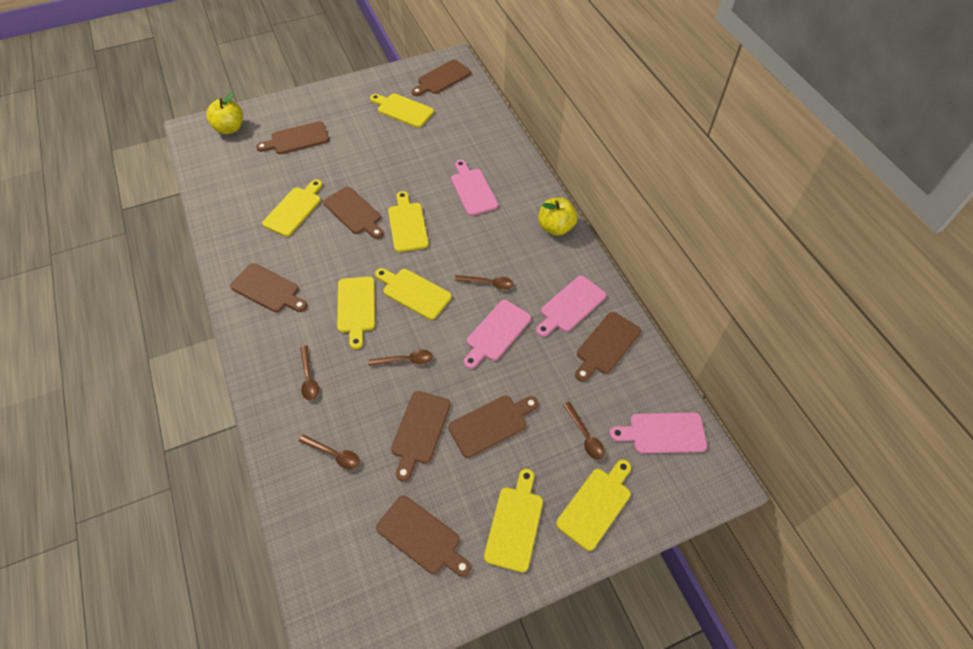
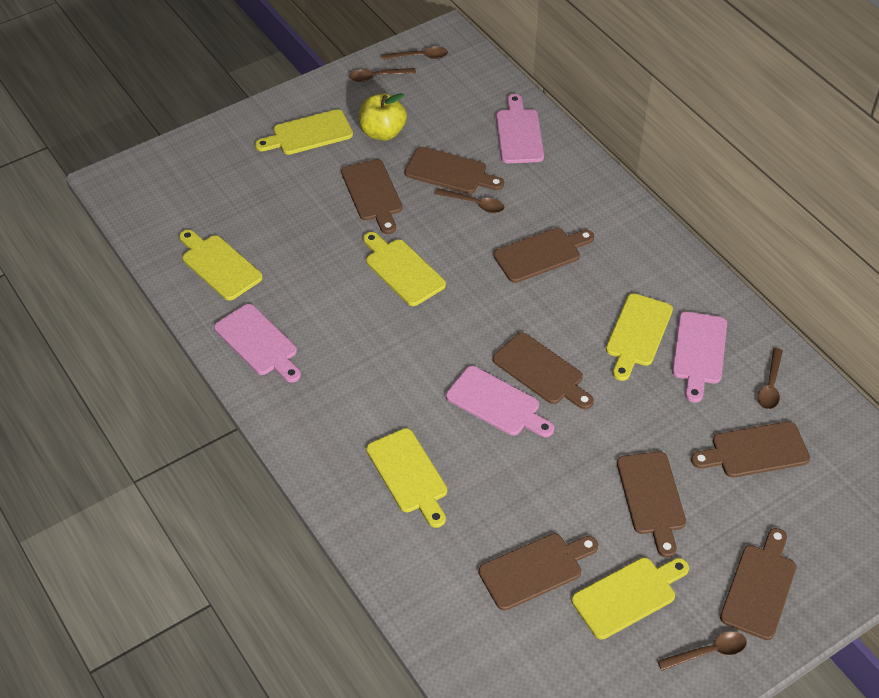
yellow apple: [206,93,243,134] [538,197,577,236] = 2 -> [359,93,407,141] = 1
yellow cutting board: [262,179,322,237] [337,276,375,349] [370,94,434,128] [375,268,452,320] [388,191,429,252] [484,469,543,572] [556,460,631,551] = 7 -> [179,229,263,301] [255,109,353,155] [363,232,446,306] [366,428,447,528] [572,558,689,639] [606,293,673,381] = 6

